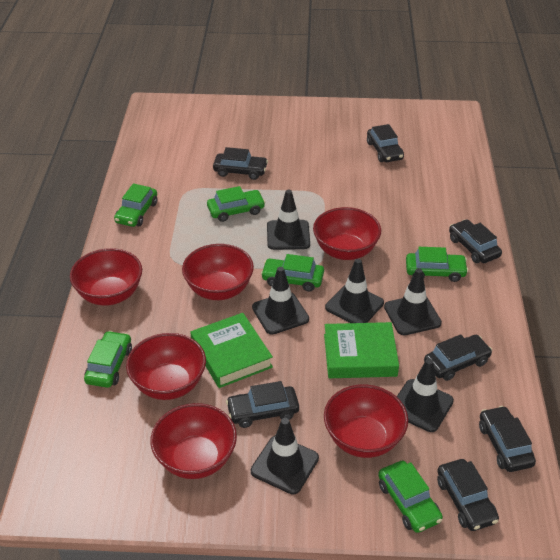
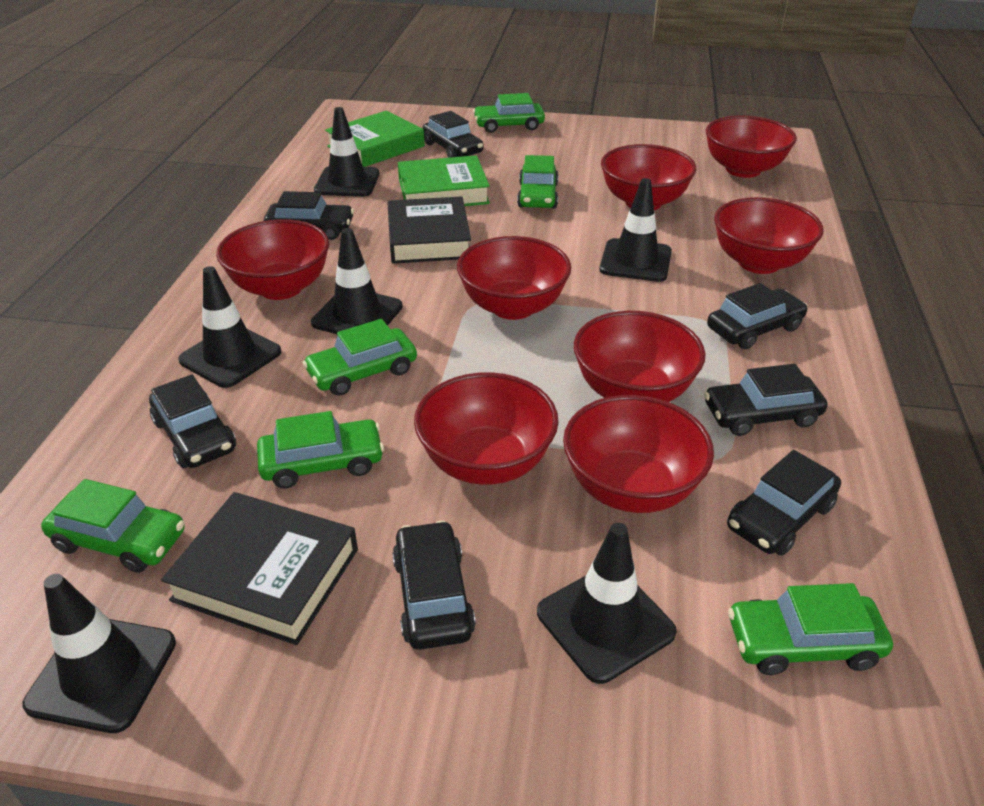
black book: none = 0 -> [161,492,358,645] [388,196,471,264] = 2
red bowl: [70,248,142,306] [126,333,206,400] [151,403,237,479] [182,244,254,300] [313,207,381,260] [324,384,408,458] = 6 -> [216,219,329,300] [414,372,559,485] [457,236,571,320] [563,395,714,513] [574,311,706,402] [601,144,696,210] [706,115,797,178] [714,197,824,274] = 8

